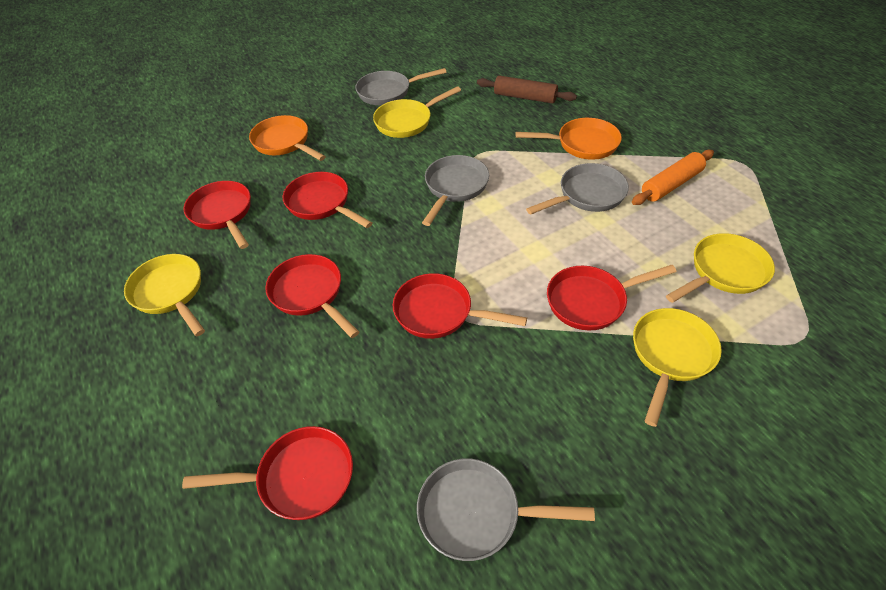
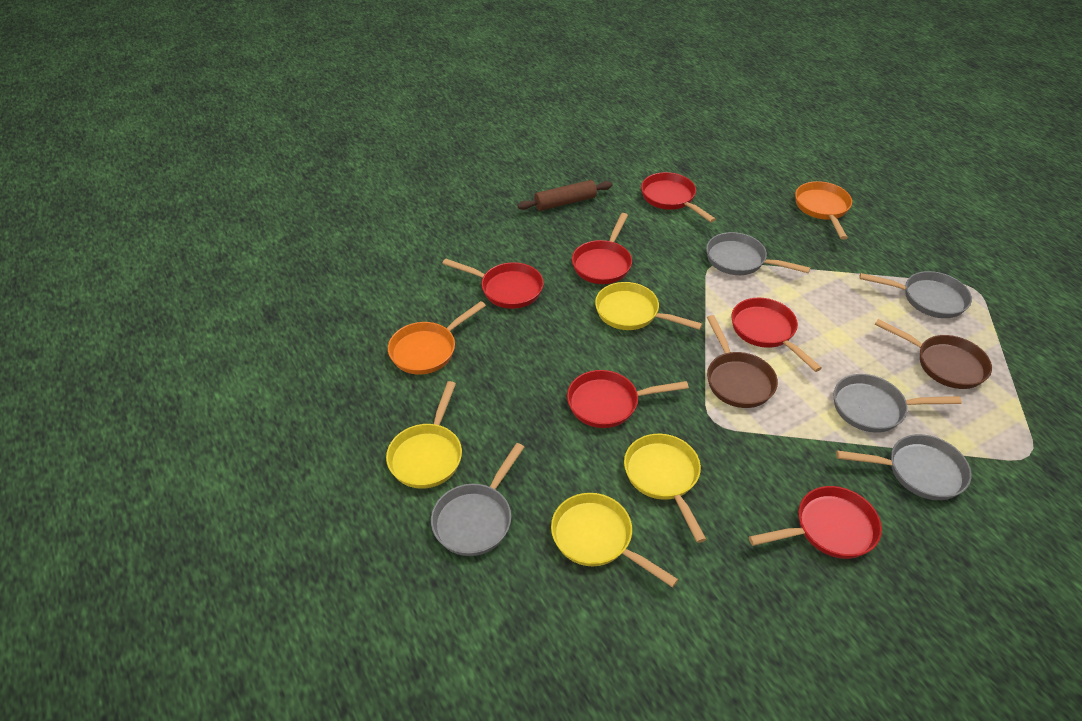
brown pan: none = 0 -> [707,315,778,408] [875,319,992,389] = 2
grey pan: [355,68,447,105] [417,458,595,561] [422,155,489,226] [526,163,629,215] = 4 -> [431,443,524,556] [706,232,810,275] [834,374,962,433] [836,434,971,500] [859,271,972,318] = 5
orange rolling pin: [632,150,714,205] = 1 -> none = 0

